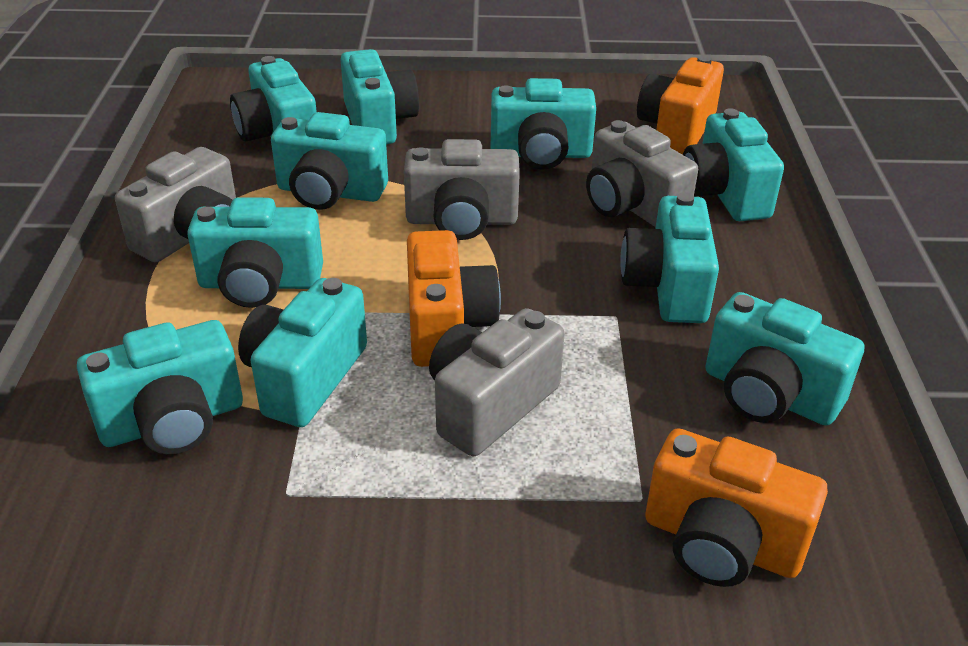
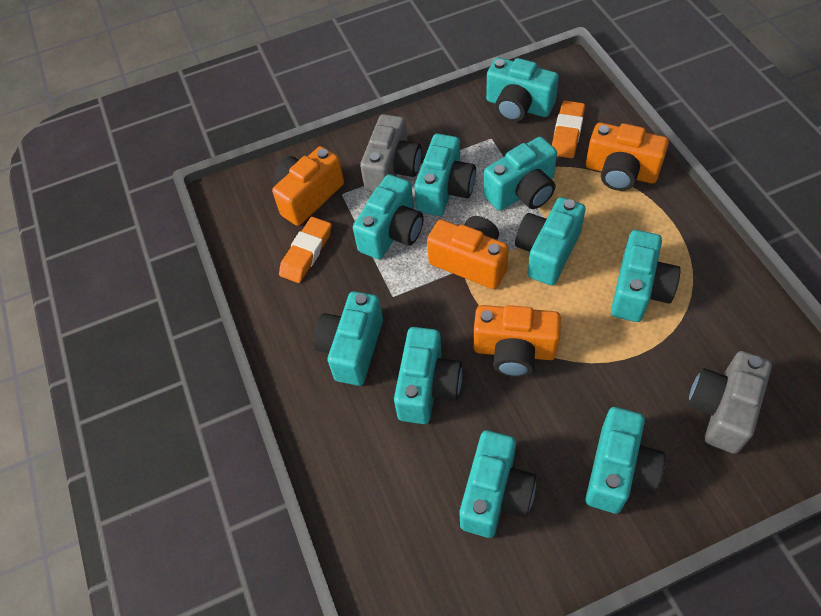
grey camera: [115,147,236,262] [404,139,520,240] [429,308,564,456] [586,120,698,227] = 4 -> [360,114,422,192] [688,351,772,454] = 2
orange camera: [407,230,501,367] [637,55,724,155] [645,428,828,587] = 3 -> [272,146,344,226] [427,216,509,289] [474,305,561,377] [586,122,669,191] = 4
orange eraser: none = 0 -> [279,217,332,283] [552,101,585,158] = 2

